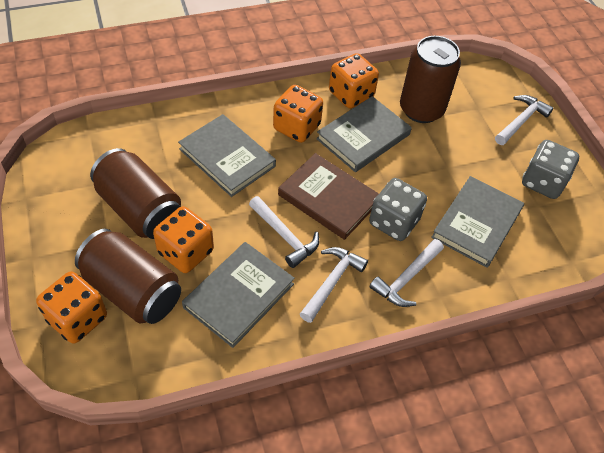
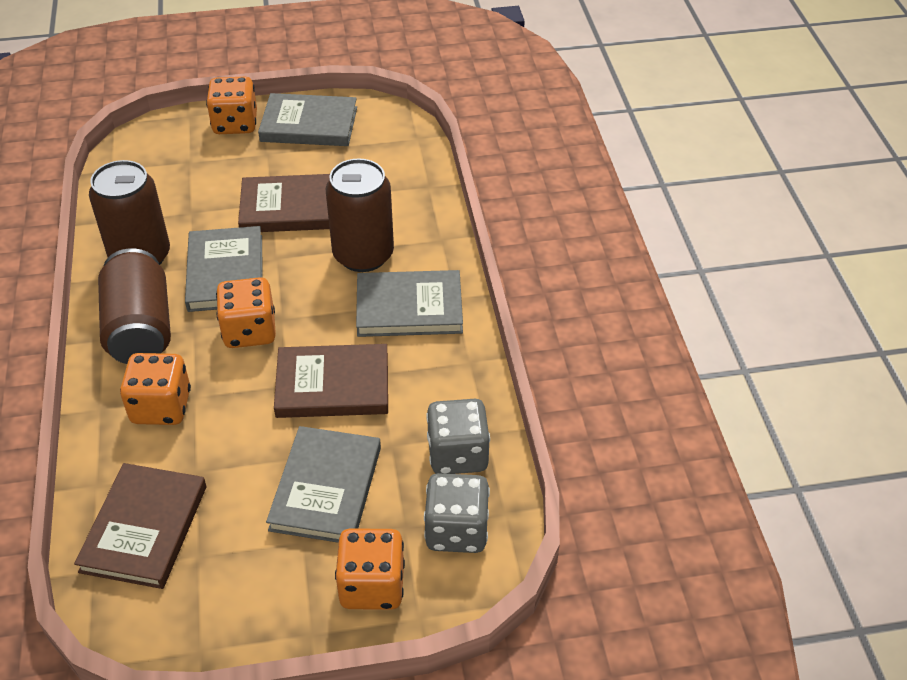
brown book: [278,153,379,240] = 1 -> [74,463,206,589] [238,174,330,232] [274,344,388,418] = 3
white hammer: [249,196,319,268] [300,247,368,323] [369,239,444,307] [495,95,553,145] = 4 -> none = 0

